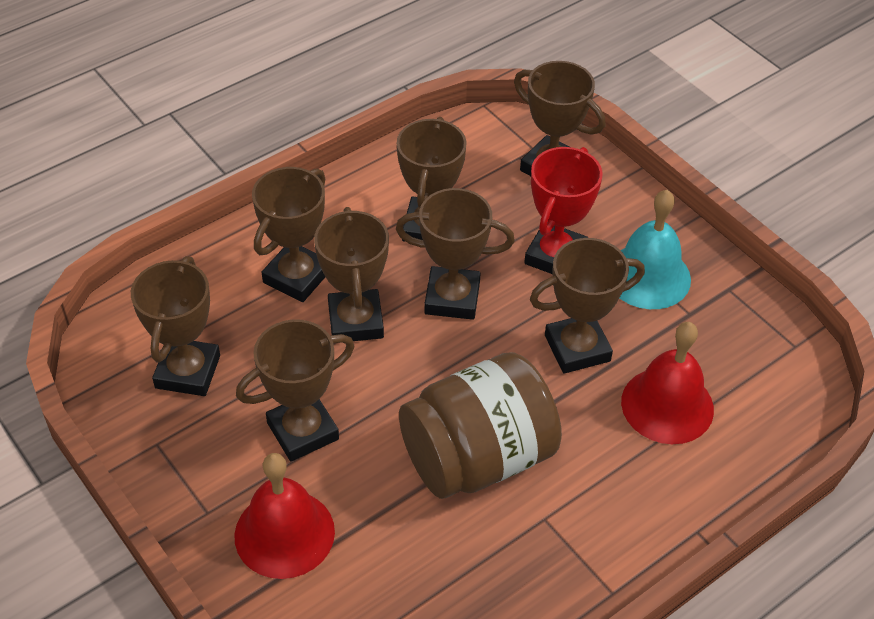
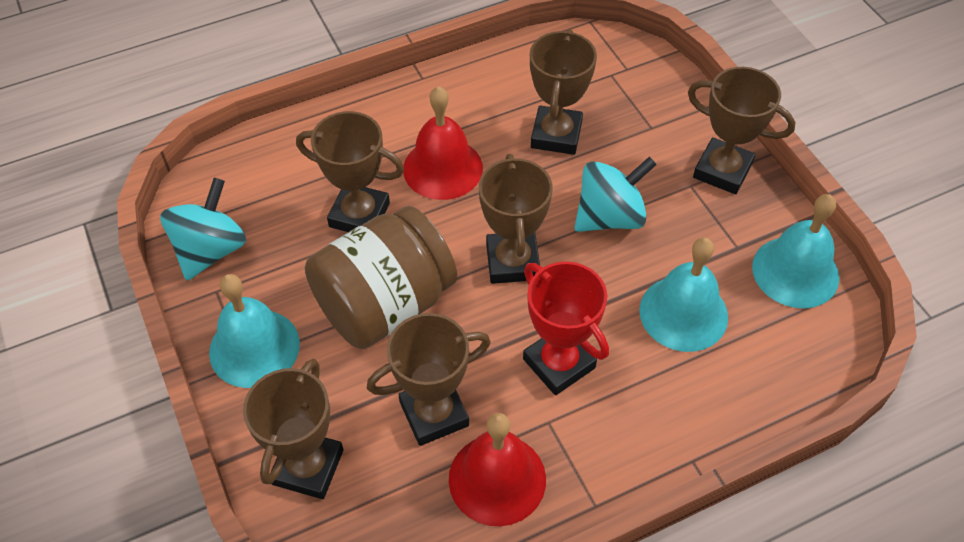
brown trophy: [131,256,220,396] [236,319,354,461] [252,167,325,302] [314,207,389,341] [396,188,515,320] [397,117,467,242] [514,61,605,176] [530,238,645,374] = 8 -> [243,359,343,499] [296,111,404,232] [367,313,491,446] [479,154,553,284] [530,29,597,155] [688,67,796,194] = 6
turquoise bell: [620,190,691,309] = 1 -> [209,274,300,388] [639,238,728,352] [752,194,839,308] = 3
turquoise spinning top: none = 0 -> [160,178,246,280] [574,157,657,232] = 2

